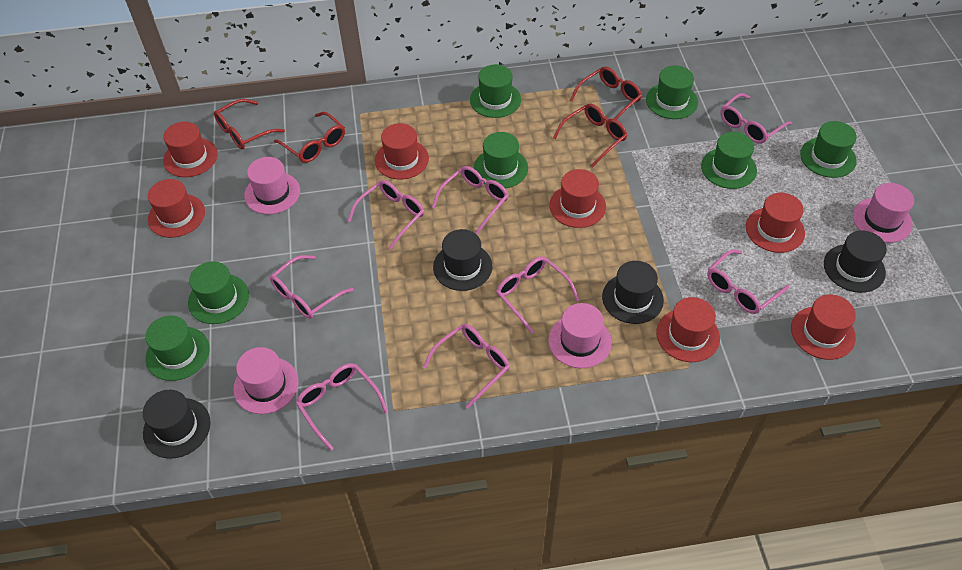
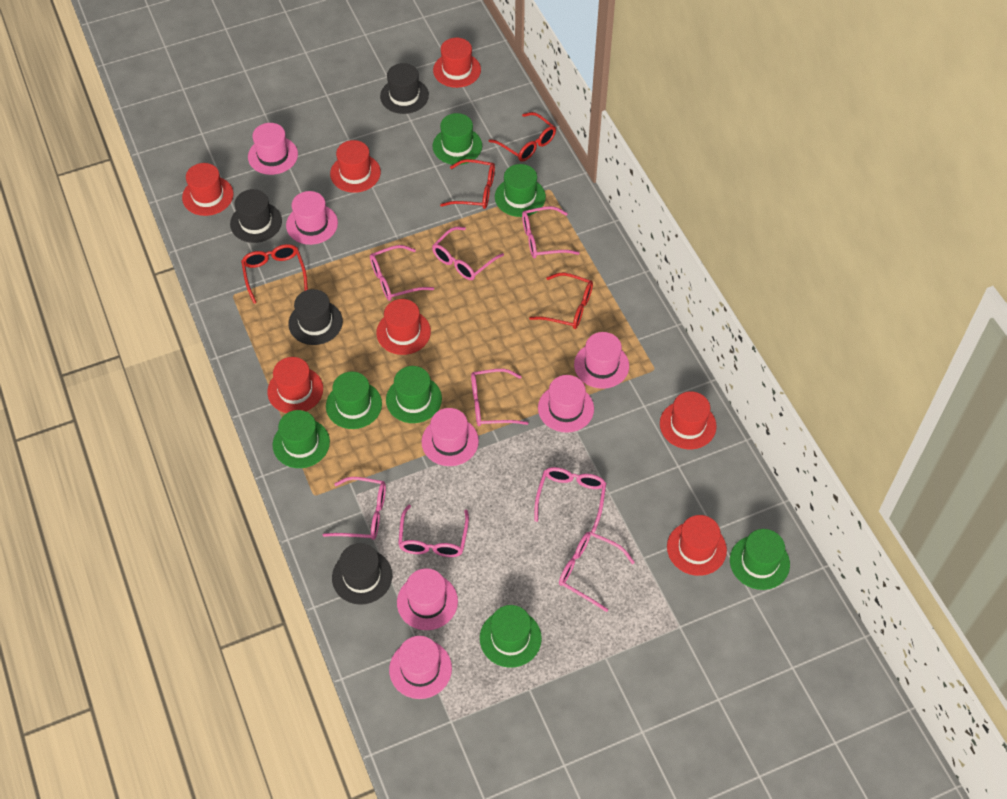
pink hat: [233,347,299,414] [244,157,300,214] [548,303,612,368] [853,183,914,243] = 4 -> [248,123,298,175] [286,191,338,245] [389,636,452,699] [397,568,458,630] [422,408,479,466] [538,375,594,433] [574,332,629,389] = 7

